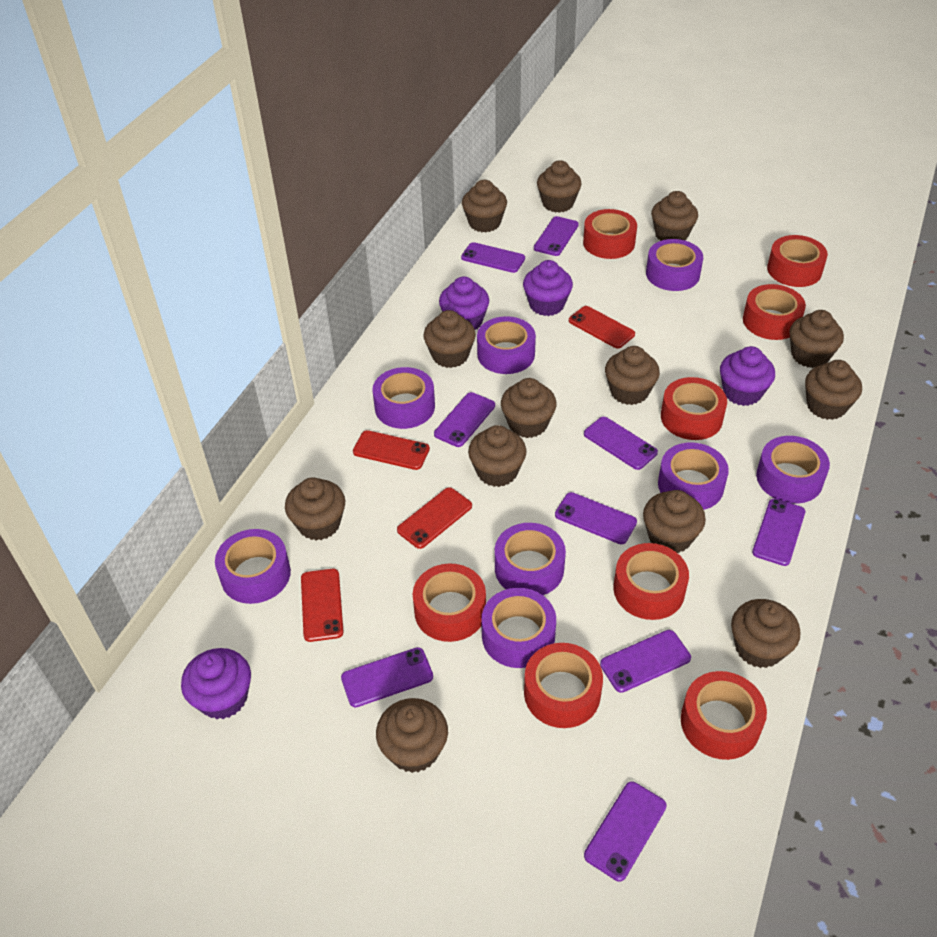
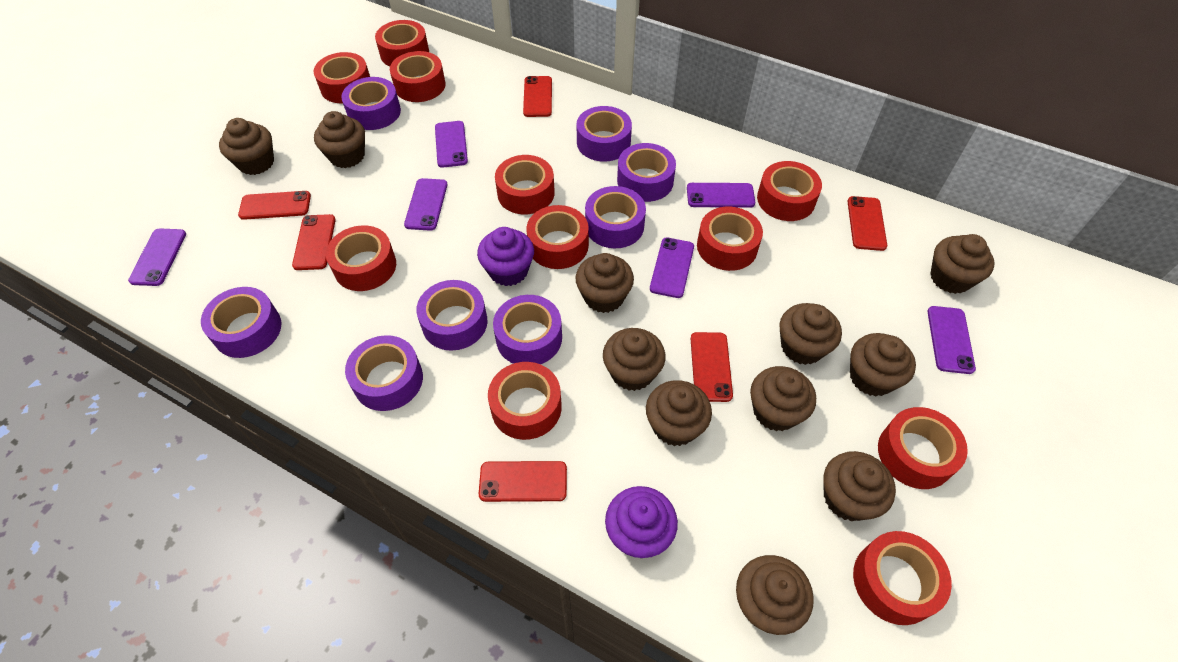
brown cupcake: [285,477,345,541] [376,698,448,773] [423,310,476,368] [462,180,507,232] [468,425,527,487] [501,378,557,438] [537,160,582,213] [605,346,660,405] [643,490,706,553] [651,191,698,241] [731,599,800,668] [789,310,844,368] [805,360,862,420] = 13 -> [219,118,274,175] [314,111,365,168] [576,253,634,313] [603,328,666,391] [646,380,712,446] [736,555,814,635] [750,366,816,431] [780,303,842,365] [823,451,896,521] [850,333,916,396] [930,234,995,294] = 11
purple cupcake: [181,648,251,719] [439,276,489,330] [523,260,573,316] [720,346,775,406] = 4 -> [477,227,534,286] [605,486,678,558] = 2
purple phone: [341,647,433,707] [434,392,495,447] [461,242,525,273] [534,216,579,256] [555,492,637,544] [584,417,658,470] [584,782,667,881] [600,630,691,693] [752,499,805,566] = 9 -> [128,229,186,286] [404,178,447,231] [435,121,468,168] [650,237,694,298] [687,183,755,208] [927,306,976,374] = 6
red phone: [301,569,343,642] [353,430,430,470] [397,487,472,549] [569,306,635,348] = 4 -> [238,191,311,220] [292,214,336,270] [479,461,567,502] [523,76,552,117] [691,332,733,402] [847,196,887,251] = 6
red tape: [413,564,486,642] [524,643,603,728] [583,209,637,259] [613,543,689,620] [661,377,727,440] [681,671,767,760] [743,284,806,340] [767,235,828,287] = 8 -> [314,52,370,103] [326,225,396,291] [375,20,429,66] [390,51,446,102] [488,362,562,440] [495,155,555,214] [526,205,589,269] [697,207,763,271] [757,161,822,221] [853,531,952,625] [878,407,968,489] = 11

